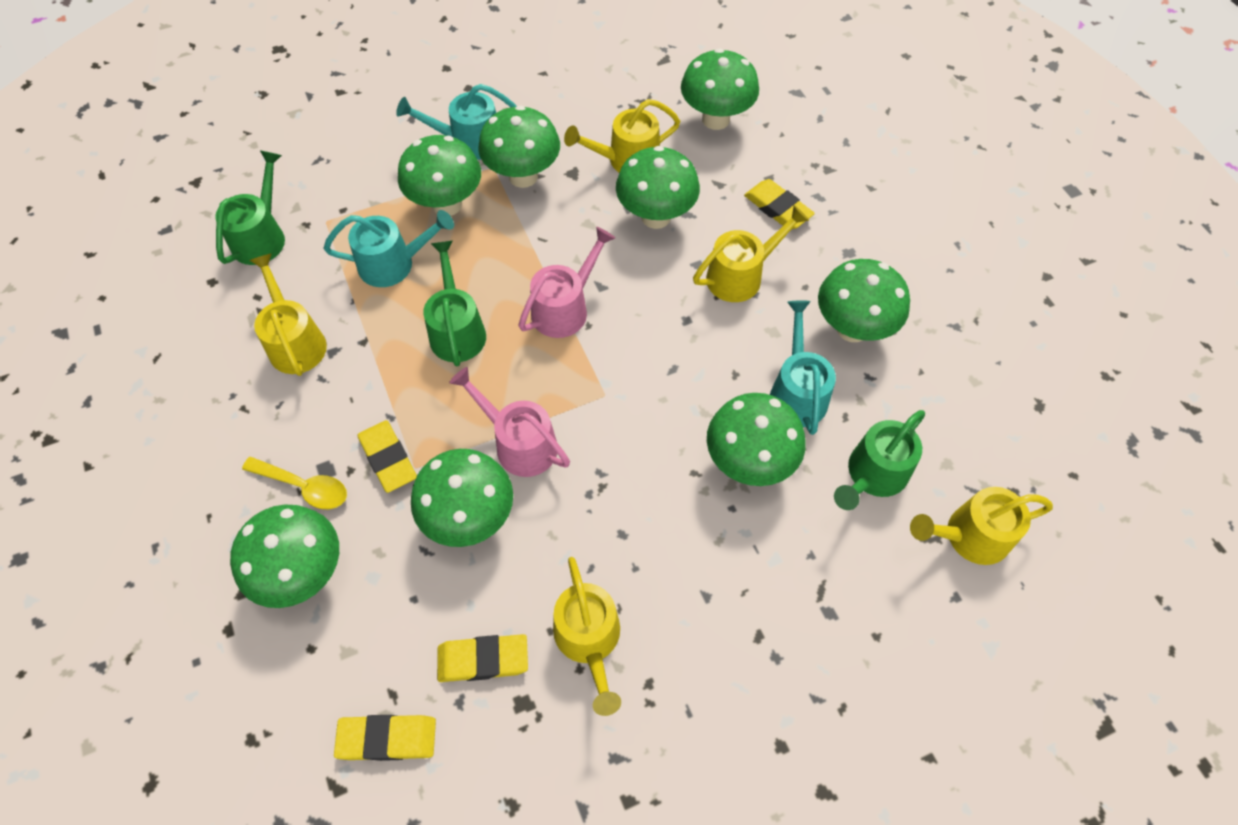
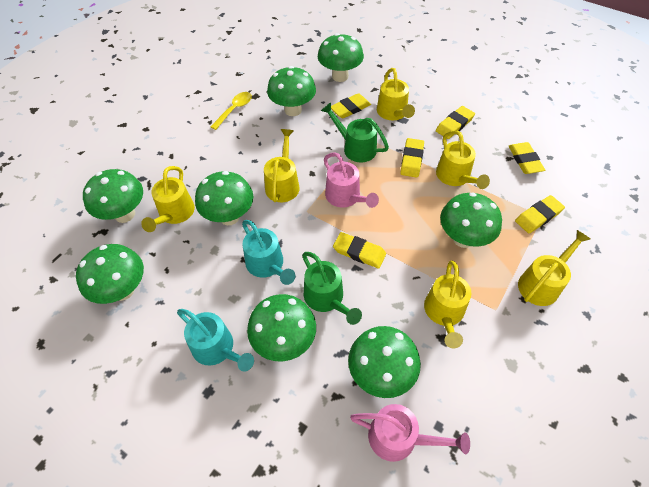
green watering can: [215,150,285,265] [423,241,486,366] [834,410,925,510] = 3 -> [302,252,362,325] [321,102,389,162] = 2
turquoise watering can: [324,210,454,287] [396,84,517,160] [770,300,836,435] = 3 -> [177,309,254,372] [242,220,295,285] = 2
yellow eraser: [334,715,436,761] [358,420,417,493] [437,634,528,682] [744,179,815,230] = 4 -> [331,93,371,119] [333,232,386,269] [400,138,424,178] [436,106,475,139] [508,142,545,174] [515,195,565,233] = 6
yellow watering can: [249,253,327,376] [553,557,621,716] [564,99,680,173] [693,205,809,302] [910,487,1053,565] = 5 -> [141,166,195,232] [264,129,300,202] [377,68,415,120] [424,260,471,348] [436,130,490,189] [518,230,590,306] = 6

